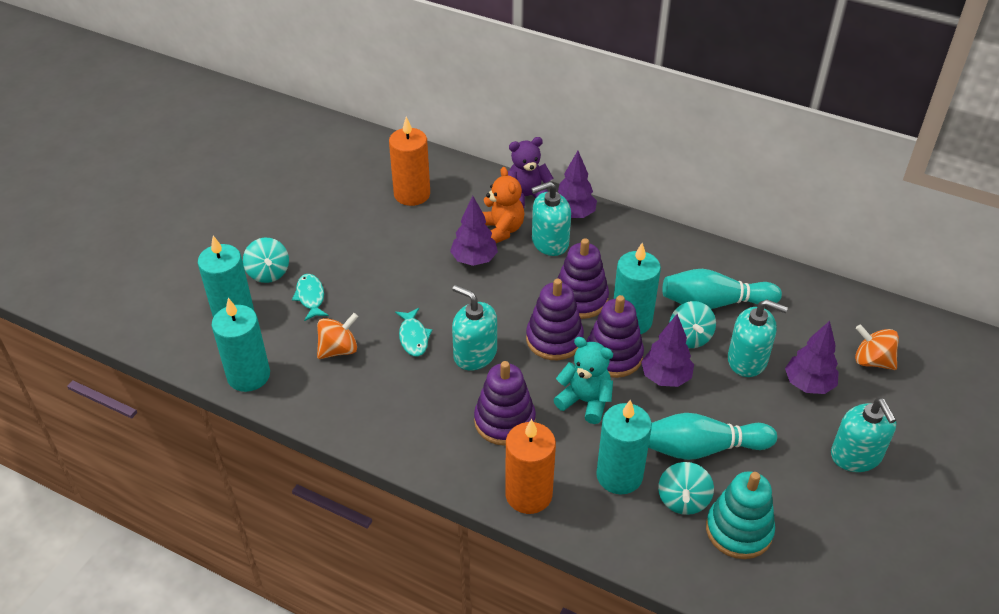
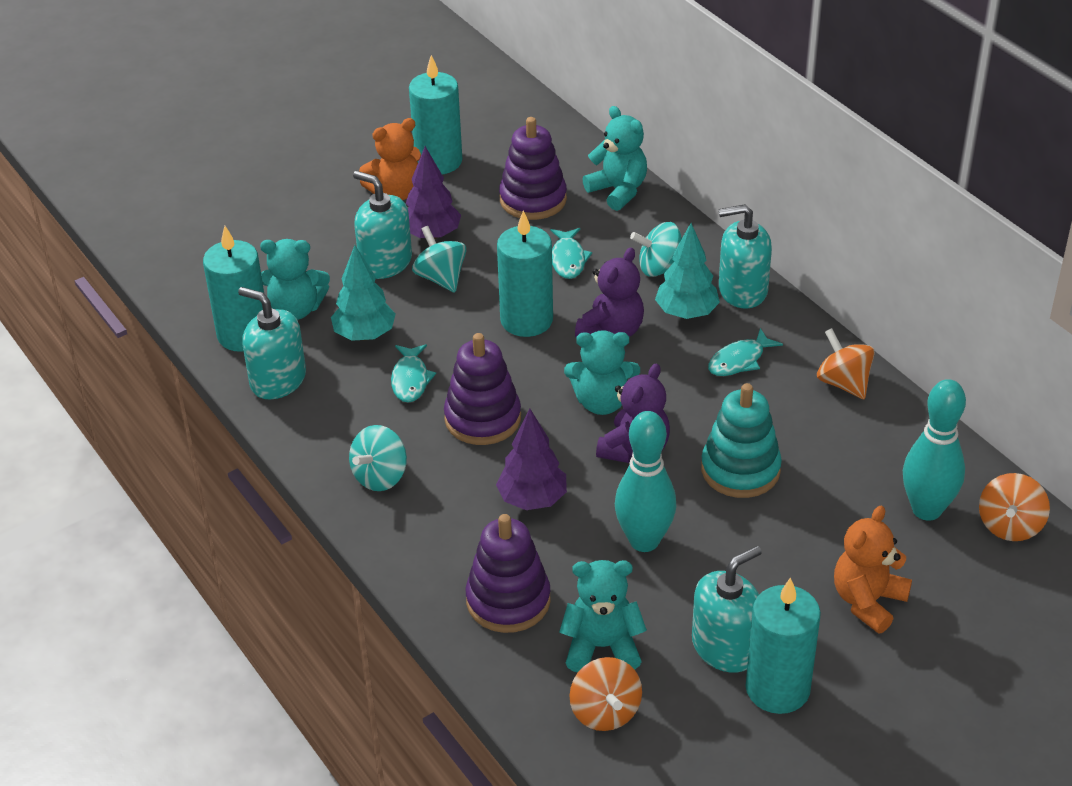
orange candle: [389,117,430,206] [505,419,556,514] = 2 -> none = 0
orange spinning top: [317,313,358,359] [855,324,899,370] = 2 -> [569,657,642,731] [817,328,875,399] [979,473,1050,541] = 3
orange teddy bear: [483,167,524,243] = 1 -> [359,118,421,200] [834,506,912,633] = 2
purple stacking toy: [474,361,536,446] [526,279,584,360] [557,238,609,319] [586,295,644,378] = 4 -> [444,333,521,445] [466,514,551,633] [499,117,567,220] = 3
purple teddy bear: [508,137,554,208] = 1 -> [575,248,644,337] [596,364,670,463] = 2
purple tree: [450,196,498,266] [558,151,597,218] [641,314,694,387] [785,321,839,394] = 4 -> [406,146,461,239] [496,409,567,510] = 2
turquoise fish: [292,274,329,321] [395,308,432,356] = 2 -> [391,344,436,403] [551,228,592,279] [708,328,783,376] = 3
turquoise teddy bear: [554,337,613,424] = 1 -> [260,239,330,320] [559,560,647,672] [564,330,640,415] [582,106,647,211] = 4
turquoise tree: none = 0 -> [331,245,396,341] [655,223,720,319] = 2

